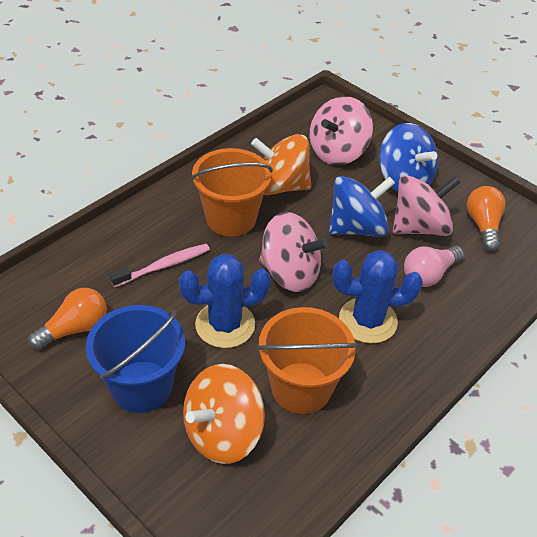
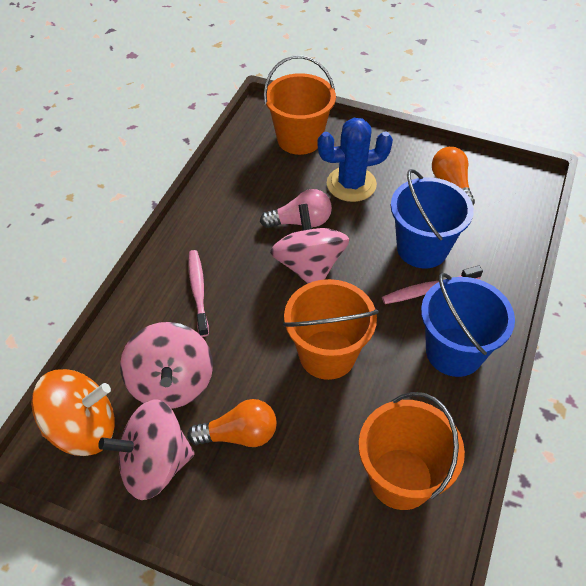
blue bucket: [86,305,185,413] = 1 -> [391,169,474,268] [421,273,515,377] = 2
blue cactus: [179,254,271,348] [333,250,423,343] = 2 -> [318,118,393,202] = 1
blue spinning top: [329,176,395,237] [379,123,438,191] = 2 -> none = 0
orange bucket: [191,148,273,237] [257,307,358,414] = 2 -> [264,55,336,155] [283,279,379,380] [358,392,465,510] = 3
orange spinning top: [183,364,265,464] [251,134,311,195] = 2 -> [31,369,115,456] = 1
pink toothbrush: [110,244,210,288] = 1 -> [188,250,209,337] [382,266,483,304] = 2

